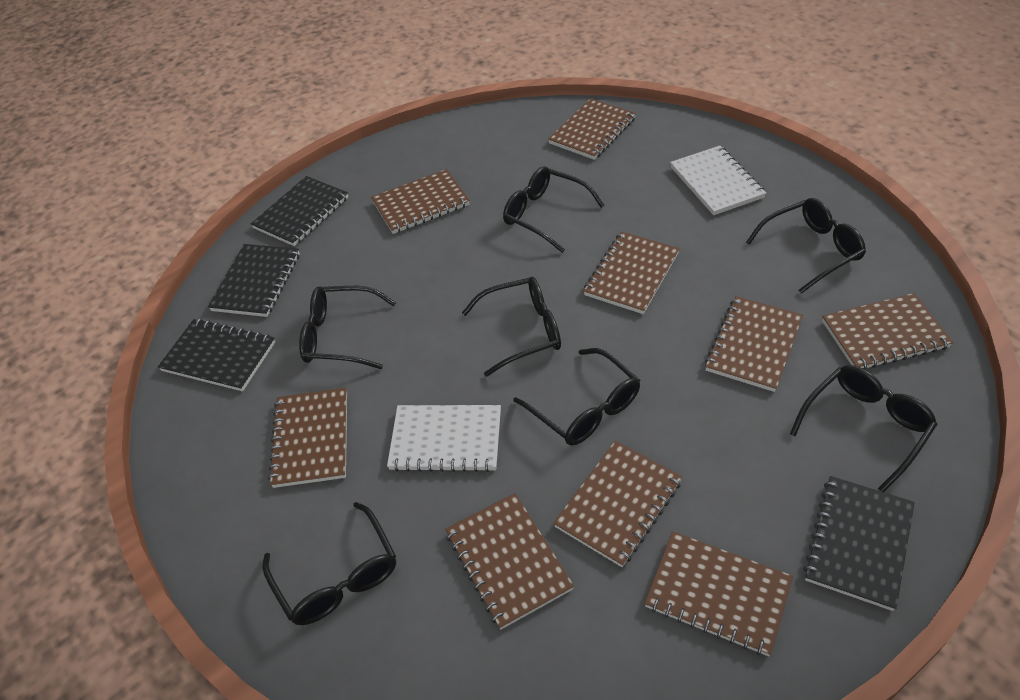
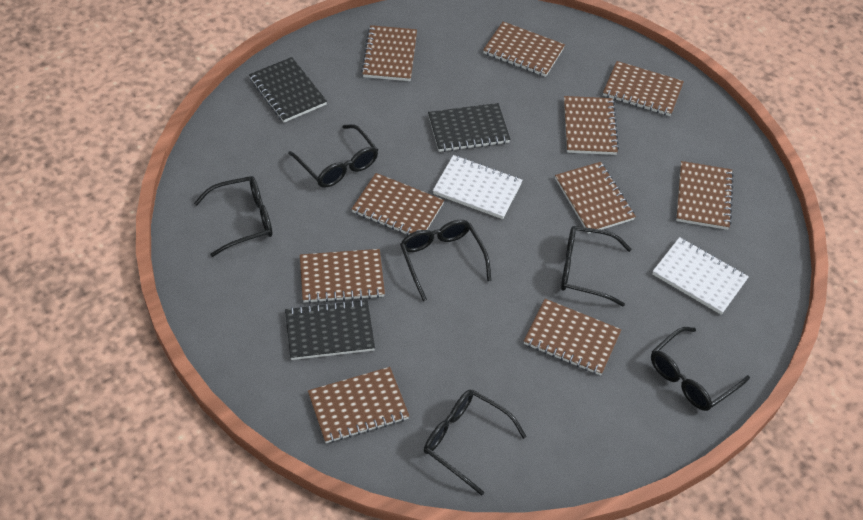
black glasses: [262,502,396,625] [299,286,396,369] [462,277,561,377] [503,166,605,253] [513,348,640,446] [746,198,866,294] [790,365,938,492] = 7 -> [194,176,273,257] [288,124,378,188] [400,220,492,301] [424,390,527,496] [561,226,631,307] [651,327,750,411] = 6
black notebook: [158,319,275,391] [208,244,300,317] [251,176,348,246] [803,476,915,611] = 4 -> [249,57,327,122] [285,299,375,360] [428,103,511,152] = 3
brown notebook: [268,388,347,488] [371,169,470,234] [445,493,574,630] [548,98,636,160] [553,441,682,567] [583,231,679,314] [644,531,793,656] [705,296,803,392] [822,293,953,370] = 9 -> [300,249,385,303] [308,367,409,443] [352,173,444,236] [361,25,417,81] [483,22,565,77] [524,299,621,375] [555,162,636,234] [564,96,619,155] [603,61,684,116] [676,161,734,230] = 10

